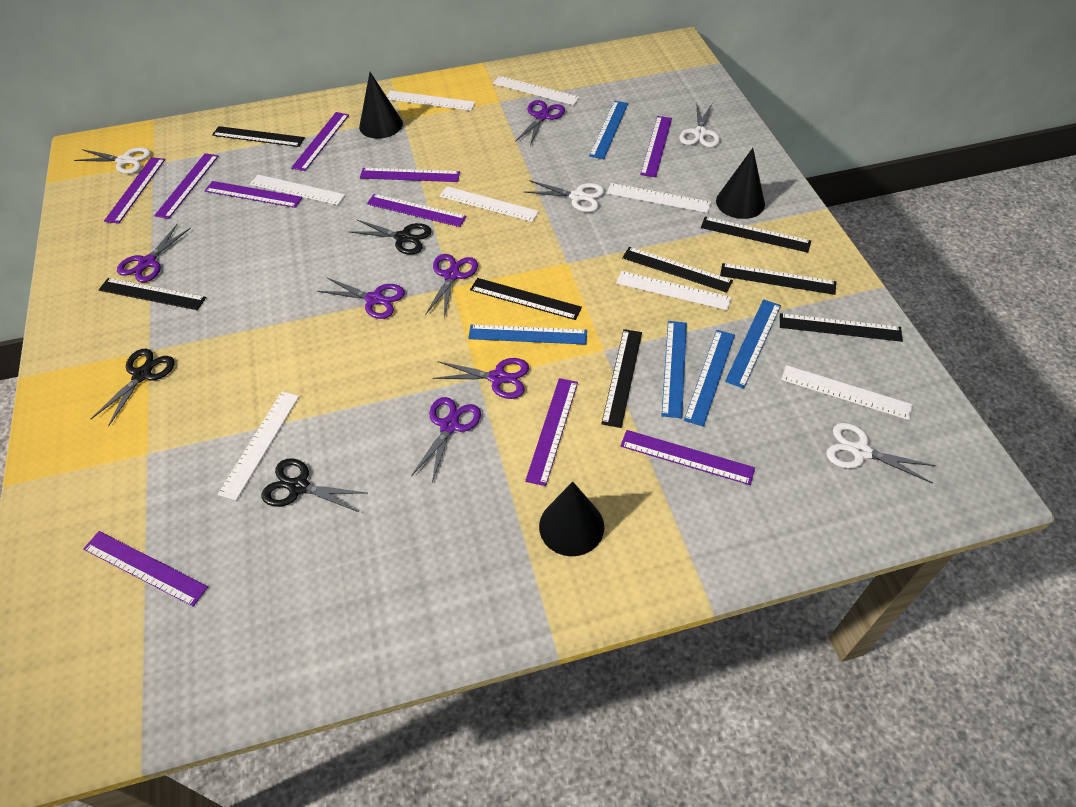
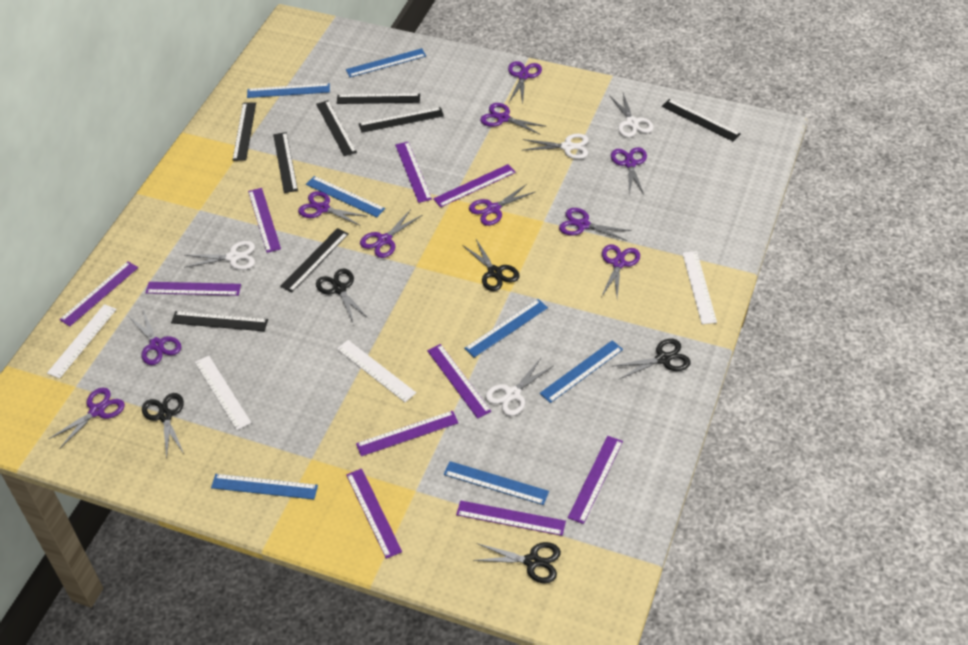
black cone: [359,72,403,139] [539,482,604,556] [716,148,765,219] = 3 -> none = 0
black scissors: [91,349,175,426] [261,458,367,512] [350,219,432,255] = 3 -> [142,393,184,459] [316,269,368,324] [462,239,520,291] [473,542,561,583] [614,339,691,380] = 5
blue ruler: [468,324,587,345] [589,101,628,159] [662,321,687,418] [684,330,735,427] [725,299,781,389] = 5 -> [211,474,318,500] [247,83,330,98] [306,176,385,217] [346,48,426,77] [444,461,549,505] [464,299,548,358] [540,340,623,403] = 7
purple scissors: [117,224,191,283] [317,277,405,319] [411,397,481,483] [425,254,478,318] [433,358,529,399] [515,100,565,146] = 6 -> [49,388,125,449] [128,310,181,365] [298,191,368,226] [360,209,422,258] [469,184,535,226] [480,103,547,134] [508,61,542,104] [559,208,632,241] [601,244,640,297] [611,147,647,195] = 10
white ruler: [217,392,299,500] [250,175,345,205] [387,91,476,111] [440,186,539,222] [493,76,580,105] [607,183,711,213] [616,271,731,310] [781,365,913,420] = 8 -> [47,304,117,379] [195,356,251,430] [337,340,416,402] [682,251,717,324] = 4

